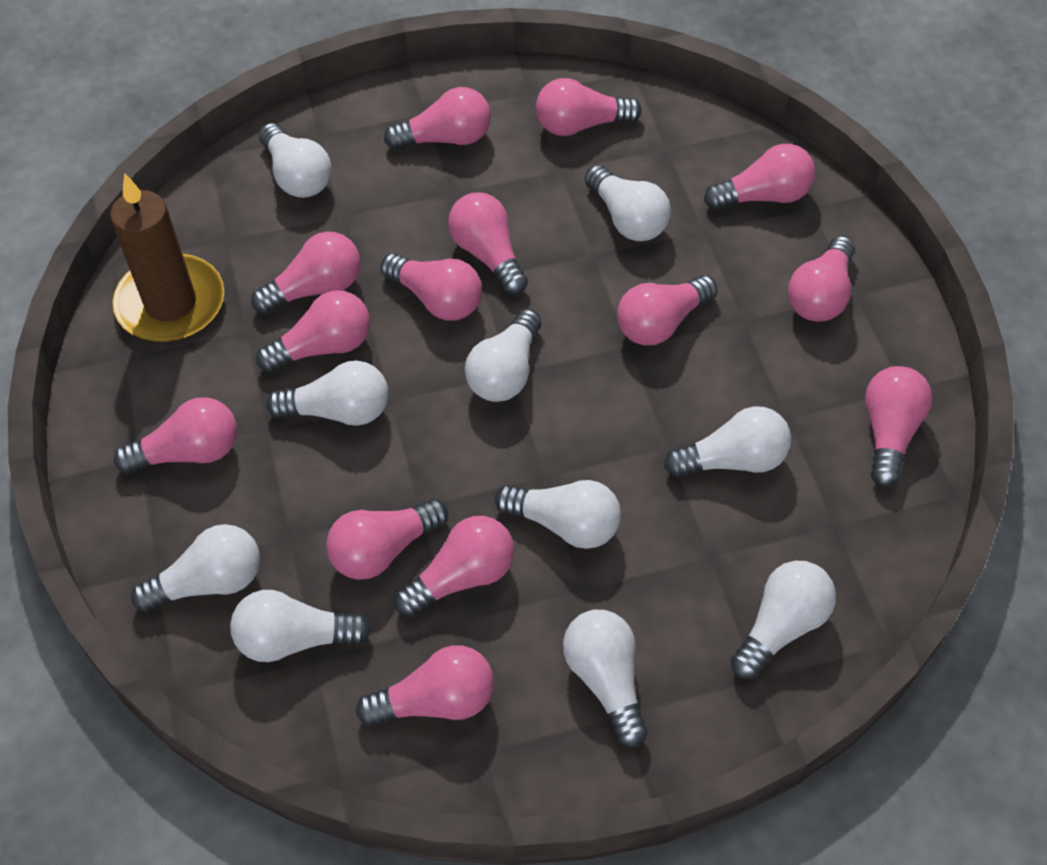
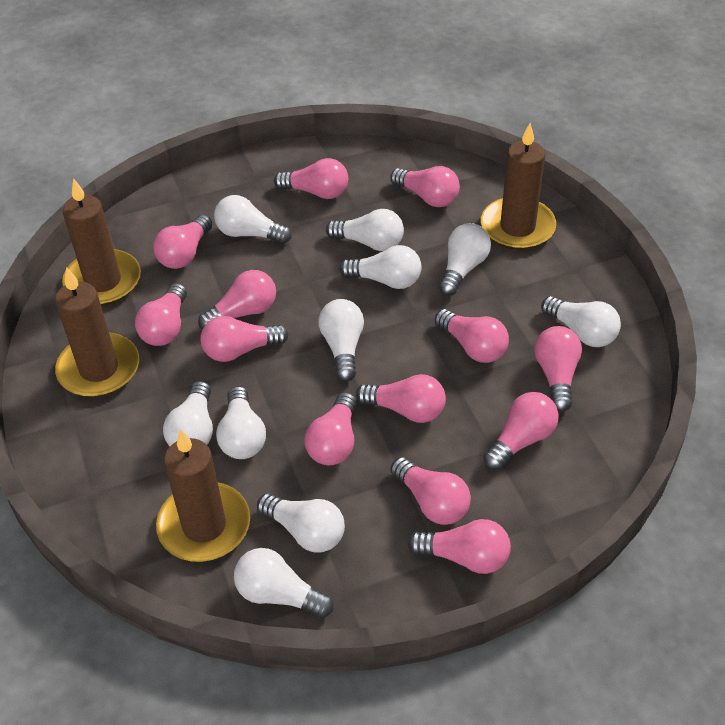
brown candle: [110,173,224,342] = 1 -> [55,267,139,397] [62,178,141,306] [156,429,250,562] [481,123,556,250] = 4
pink light bulb: [114,397,237,474] [251,232,361,314] [256,290,370,373] [326,499,448,580] [356,645,494,726] [381,253,482,321] [384,87,491,150] [395,516,514,617] [448,193,528,295] [536,78,642,136] [617,275,717,346] [704,144,815,210] [788,236,855,322] [865,366,933,487] = 14 -> [135,283,187,346] [153,215,212,269] [198,270,276,329] [200,316,289,362] [274,158,348,199] [304,392,357,465] [356,374,446,423] [390,166,460,207] [391,457,471,525] [407,519,511,574] [435,309,509,363] [483,392,559,470] [535,326,582,412] = 13

